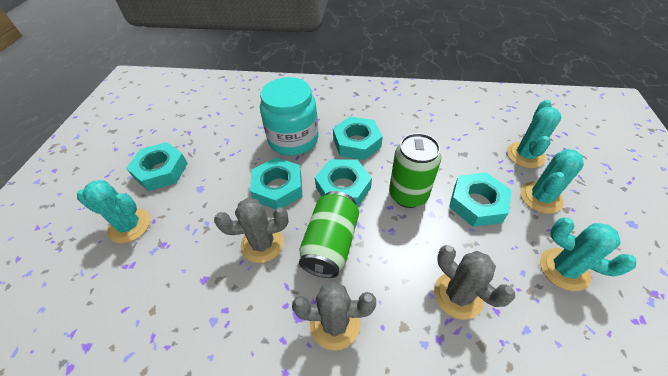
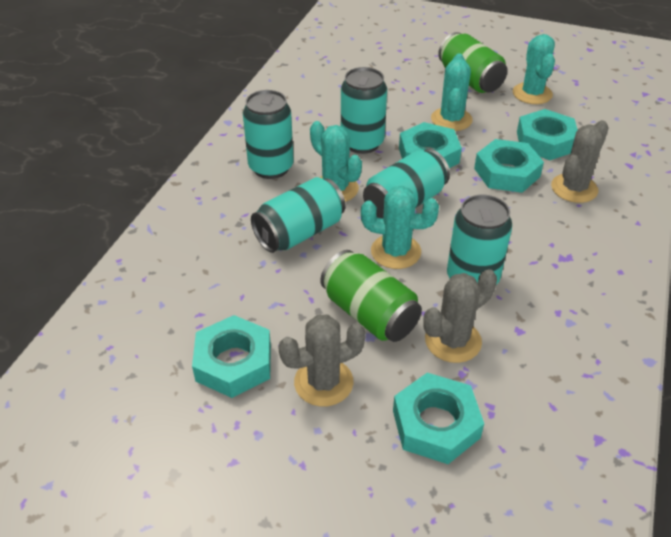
turquoise can: none = 0 -> [243,90,294,179] [251,177,345,253] [341,67,387,154] [363,149,450,218] [447,195,512,285] = 5
turquoise jar: [260,77,319,156] = 1 -> none = 0

